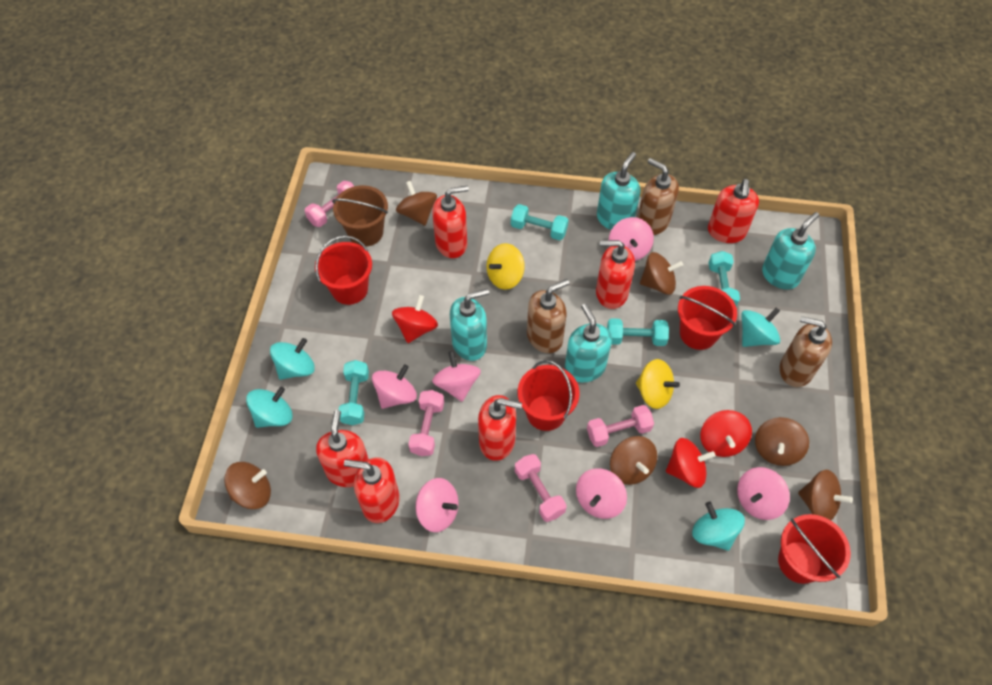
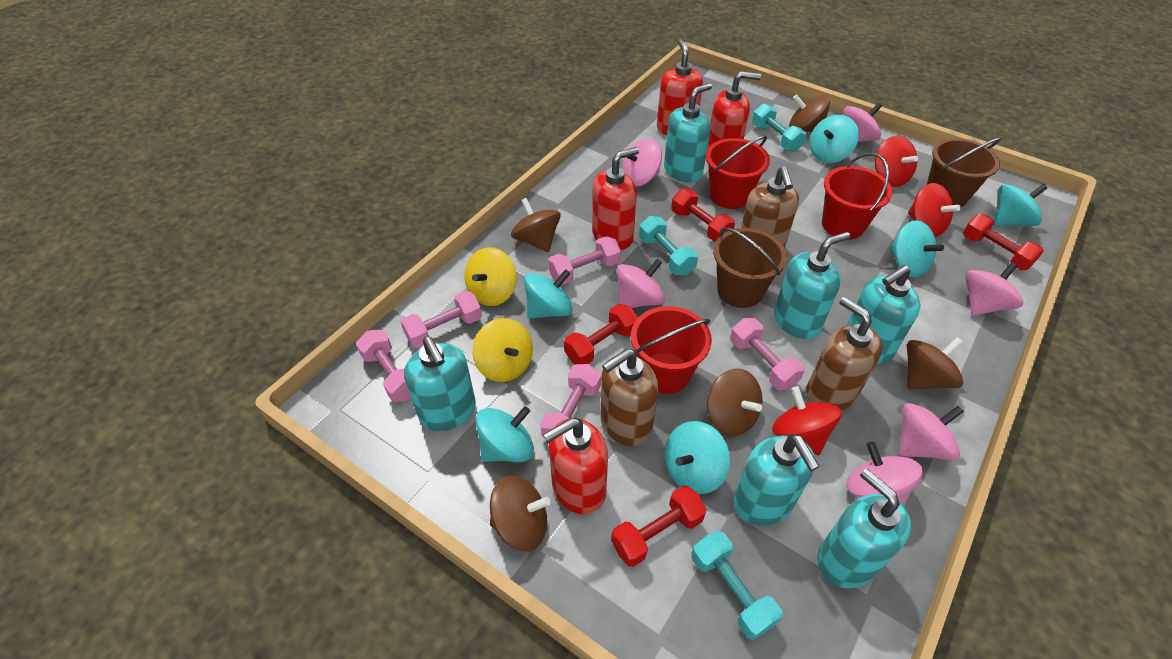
brown bucket: [332,185,388,247] = 1 -> [713,227,787,308] [927,137,1002,207] = 2
brown spinning top: [224,462,271,509] [396,181,437,226] [610,436,657,485] [640,252,683,295] [755,417,809,466] [798,470,853,520] = 6 -> [490,476,551,552] [511,198,561,252] [707,369,762,436] [789,95,830,132] [907,337,963,390] = 5
pink dumbbell: [304,181,354,227] [408,390,444,456] [515,454,567,522] [587,405,654,447] = 4 -> [356,330,411,402] [401,291,482,348] [540,364,601,437] [548,236,621,285] [730,318,805,391] = 5
red bucket: [315,235,372,305] [517,360,580,431] [678,286,737,350] [778,514,851,584] = 4 -> [631,306,712,394] [706,135,770,209] [822,153,893,240] = 3
red dumbbell: none = 0 -> [564,304,638,364] [611,485,707,567] [671,189,735,242] [963,214,1044,270] = 4
red soap dispenser: [316,410,369,487] [344,457,400,523] [432,185,469,258] [478,395,522,461] [596,240,635,309] [708,179,759,243] = 6 -> [543,418,608,515] [592,147,639,250] [657,39,703,135] [707,71,761,149] = 4
turquoise dumbbell: [339,360,369,425] [511,204,569,240] [607,318,669,346] [708,251,740,307] = 4 -> [639,216,698,275] [691,531,783,640] [752,104,807,152] = 3
turquoise soap dispenser: [450,289,489,361] [565,304,612,382] [597,152,640,230] [762,212,819,290] = 4 -> [404,337,476,431] [664,83,712,182] [733,434,820,526] [774,232,850,339] [817,468,911,589] [846,265,920,364] = 6
turquoise spinning top: [246,387,292,428] [270,338,315,380] [692,502,745,551] [741,308,780,347] = 4 -> [475,406,534,462] [524,269,573,319] [665,421,730,494] [809,115,859,163] [889,220,944,277] [993,184,1047,226] = 6

